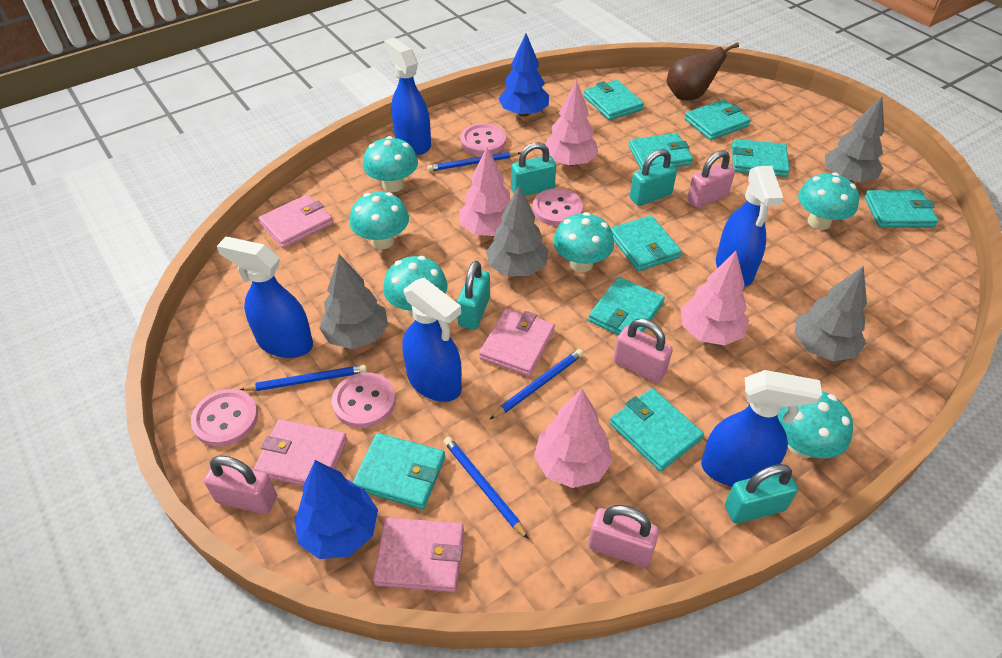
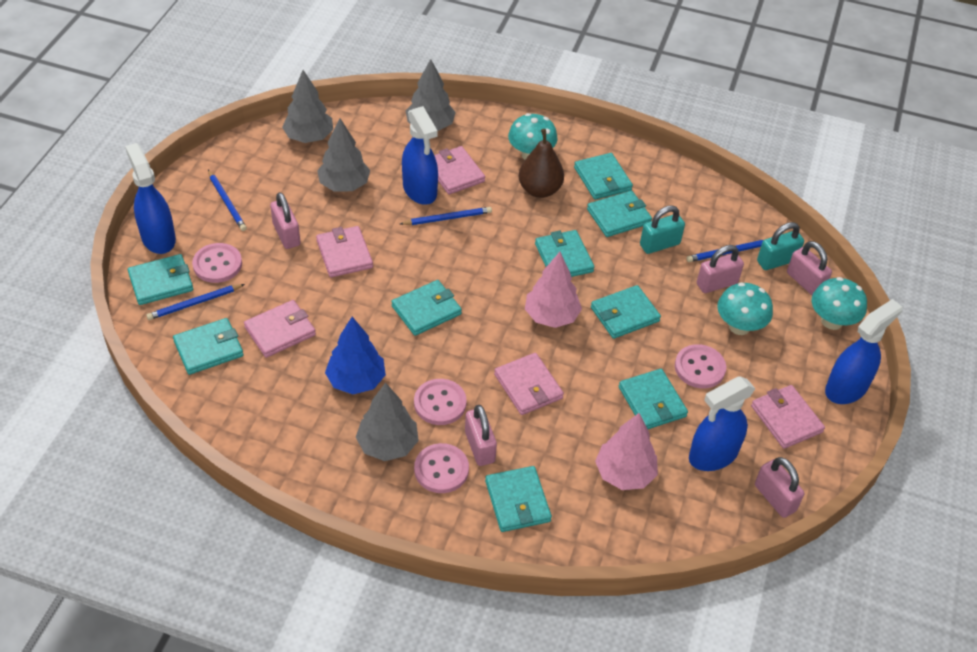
blue spray bottle: [217,237,313,358] [384,37,431,155] [402,278,462,402] [701,370,822,487] [716,166,783,287] = 5 -> [125,143,176,254] [402,106,438,205] [689,376,756,471] [825,299,902,404] = 4
blue tree: [295,460,378,559] [498,34,549,117] = 2 -> [325,317,386,394] = 1
pink padlock: [204,455,277,515] [588,505,659,567] [614,319,673,383] [687,150,735,208] = 4 -> [270,192,301,249] [465,405,497,466] [697,245,744,293] [755,457,804,518] [787,241,832,295] = 5
pink tree: [459,148,510,236] [534,389,613,488] [545,80,598,166] [681,251,749,346] = 4 -> [525,252,582,328] [595,413,658,490] = 2
pink wallet: [254,419,347,486] [258,194,333,248] [373,517,464,592] [479,308,555,376] = 4 -> [244,300,316,358] [316,226,373,277] [435,146,485,194] [494,353,564,415] [751,385,825,449] = 5
turquoise mushroom: [350,192,409,249] [363,136,418,192] [383,256,448,317] [553,212,614,272] [778,391,853,458] [798,173,859,230] = 6 -> [508,113,558,160] [717,282,773,335] [811,277,867,330] = 3
turquoise padlock: [457,261,490,330] [511,142,556,196] [630,149,677,206] [725,464,798,524] = 4 -> [640,205,685,254] [757,222,804,270] = 2

